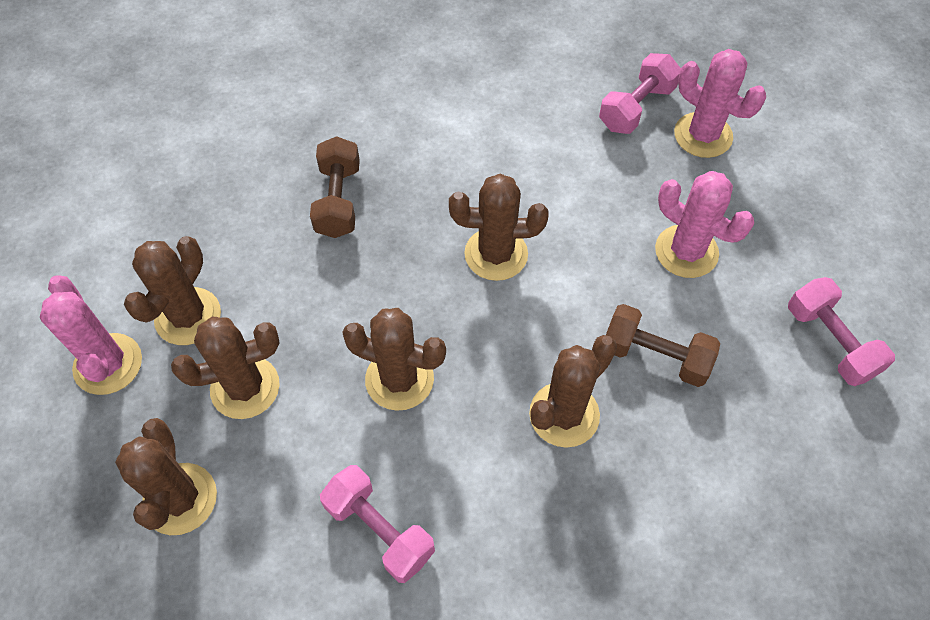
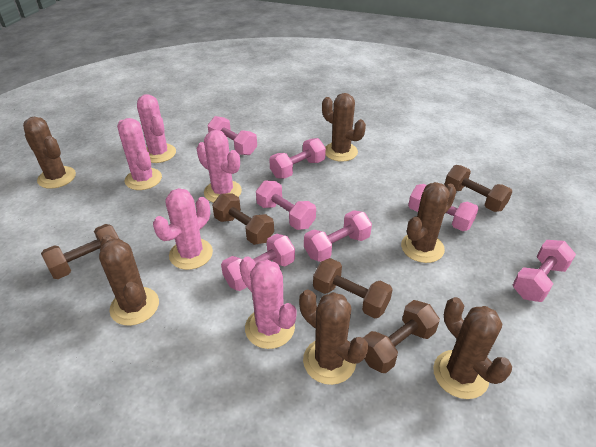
brown dumbbell: [310,136,360,238] [606,304,720,387] = 2 -> [41,224,119,279] [212,193,274,245] [313,258,393,318] [363,300,440,373] [444,165,513,212] = 5
pink cactus: [40,275,142,395] [655,171,754,278] [674,49,766,158] = 3 -> [117,118,162,190] [137,94,176,163] [153,188,213,270] [197,130,242,203] [239,257,296,349] = 5
pink dumbbell: [320,465,435,583] [599,53,681,134] [788,277,895,386] = 3 -> [207,116,257,155] [221,234,295,291] [256,181,316,230] [269,138,326,179] [304,210,372,262] [408,184,479,231] [513,240,576,302] = 7

